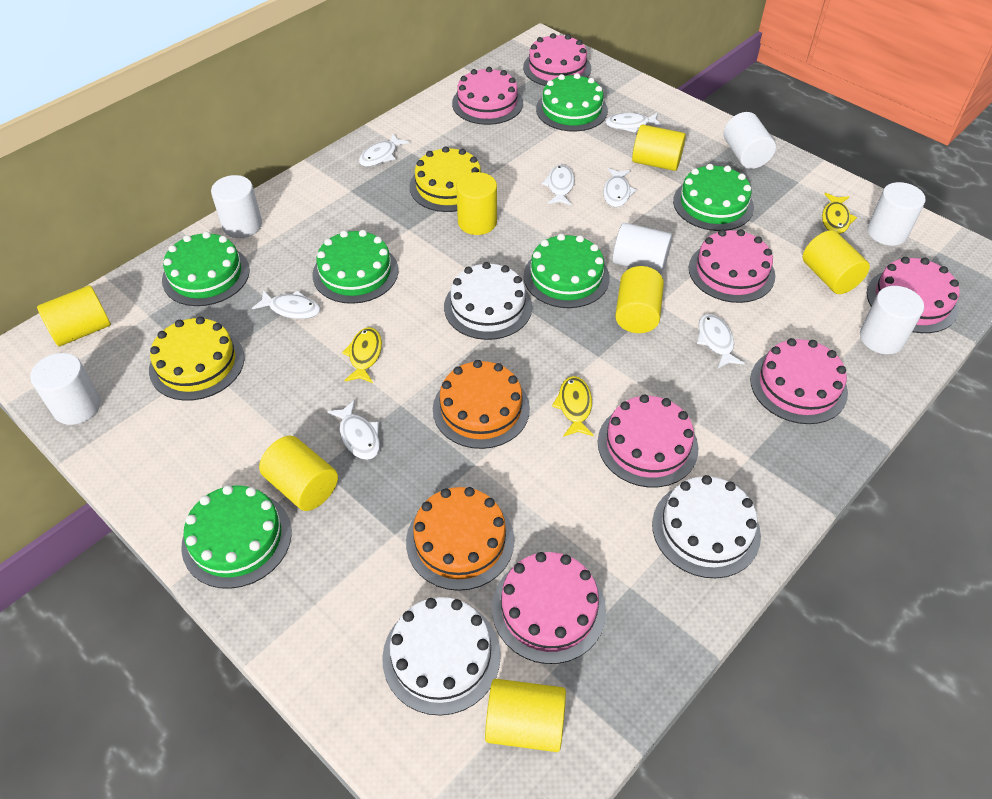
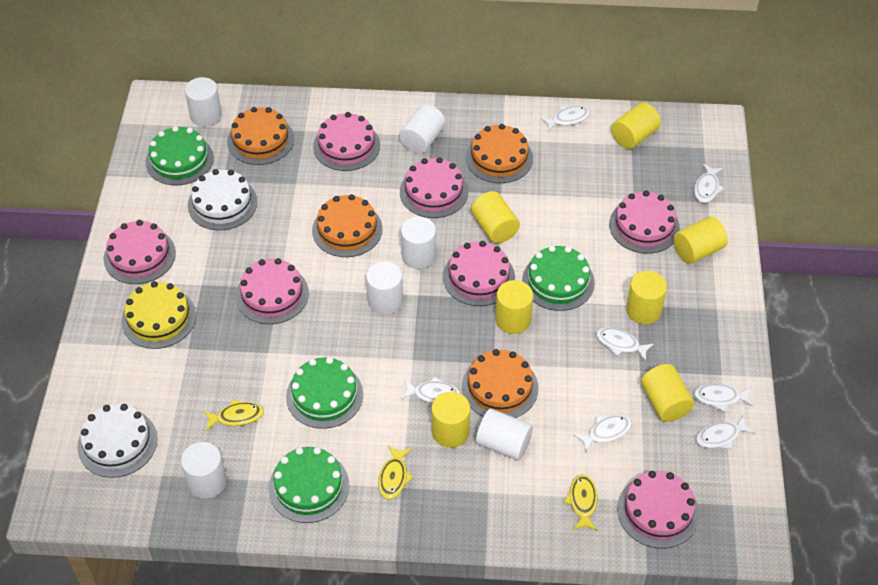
green cake: [162,232,250,306] [181,485,292,589] [313,230,398,304] [524,234,609,308] [536,73,608,132] [673,164,754,231] = 6 -> [146,126,214,185] [268,447,349,523] [286,357,363,429] [522,246,595,311] = 4
orange cake: [406,487,514,591] [433,360,530,449] = 2 -> [227,107,294,165] [312,194,383,257] [462,349,538,418] [466,124,533,183] = 4
white cake: [382,597,501,716] [444,262,532,340] [652,475,761,578] = 3 -> [77,404,157,478] [188,169,257,230] = 2
yellow cake: [149,317,244,401] [410,146,481,212] = 2 -> [121,281,196,349] = 1

